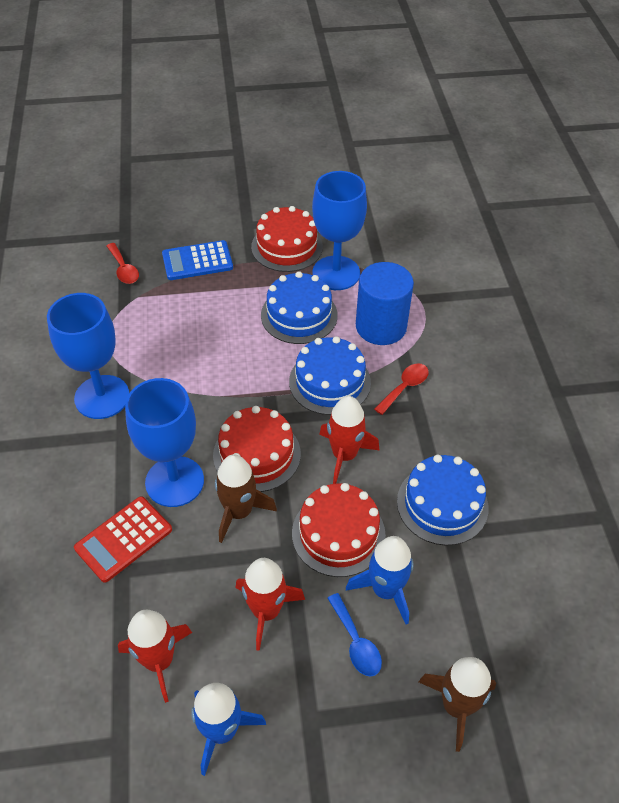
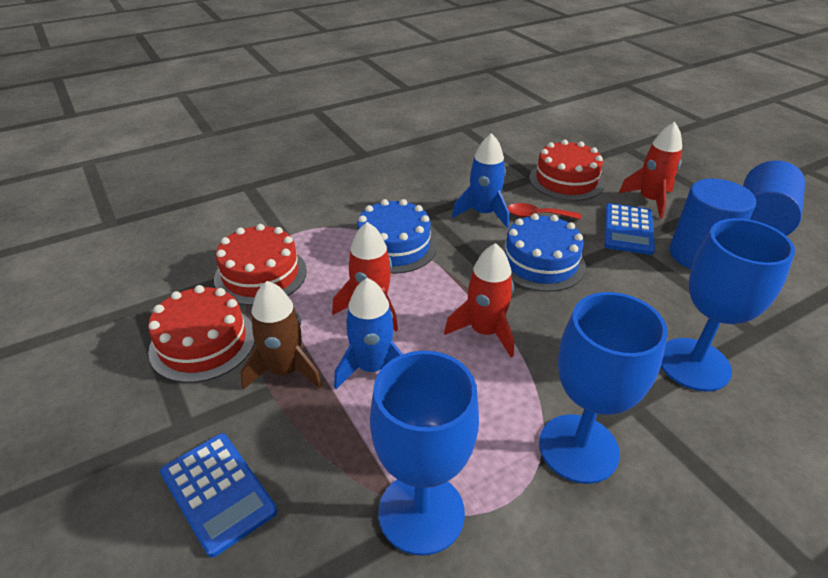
blue cake: [261,271,338,344] [289,336,371,415] [397,455,489,546] = 3 -> [357,199,437,274] [501,213,586,292] = 2
blue calculator: [162,240,233,280] = 1 -> [160,433,277,557] [604,203,655,255] = 2
blue cylinder: [356,262,414,345] = 1 -> [669,178,756,269] [743,160,805,236] = 2
blue spoon: [327,593,382,677] = 1 -> none = 0
brown rocket: [215,454,277,543] [419,657,496,752] = 2 -> [241,281,322,390] = 1
red calculator: [74,496,172,583] = 1 -> none = 0
red spoon: [107,243,139,284] [374,363,429,415] = 2 -> [508,203,581,220] = 1

